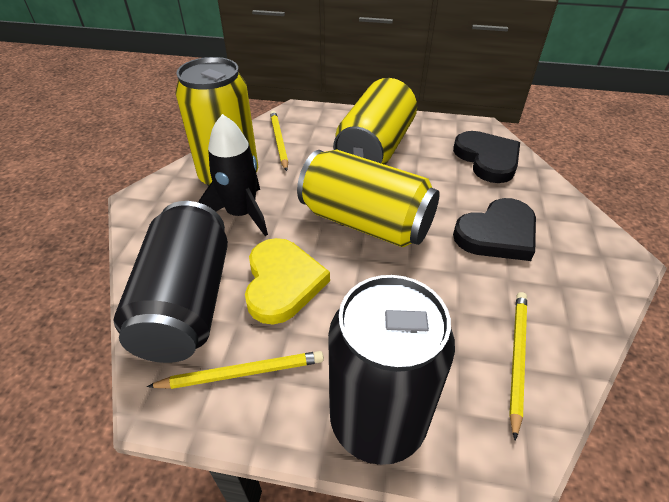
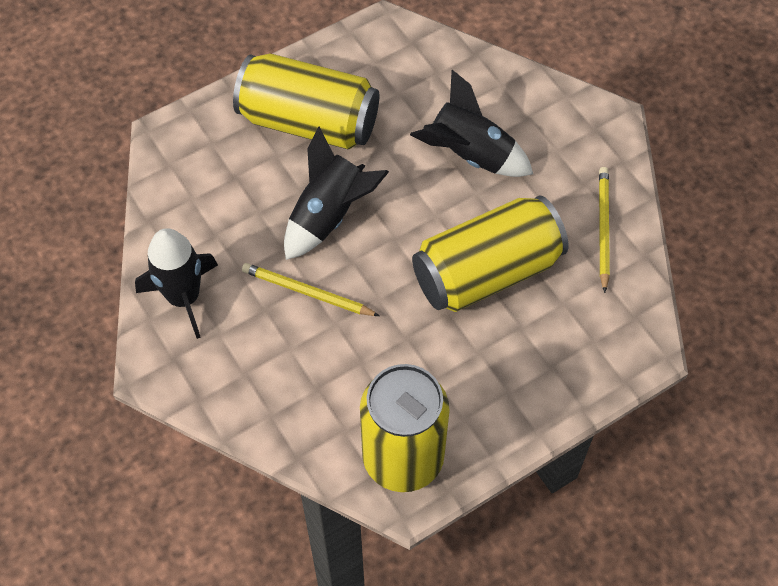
black can: [113,201,228,363] [328,275,455,465] = 2 -> none = 0
black heart: [453,131,520,183] [453,198,536,261] = 2 -> none = 0
black rocket: [198,114,268,236] = 1 -> [135,228,218,339] [284,126,389,260] [410,70,533,177] = 3
yellow heart: [245,238,330,324] = 1 -> none = 0
yellow pencil: [147,351,324,389] [270,111,288,171] [509,292,527,440] = 3 -> [242,263,380,316] [599,167,610,293] = 2

